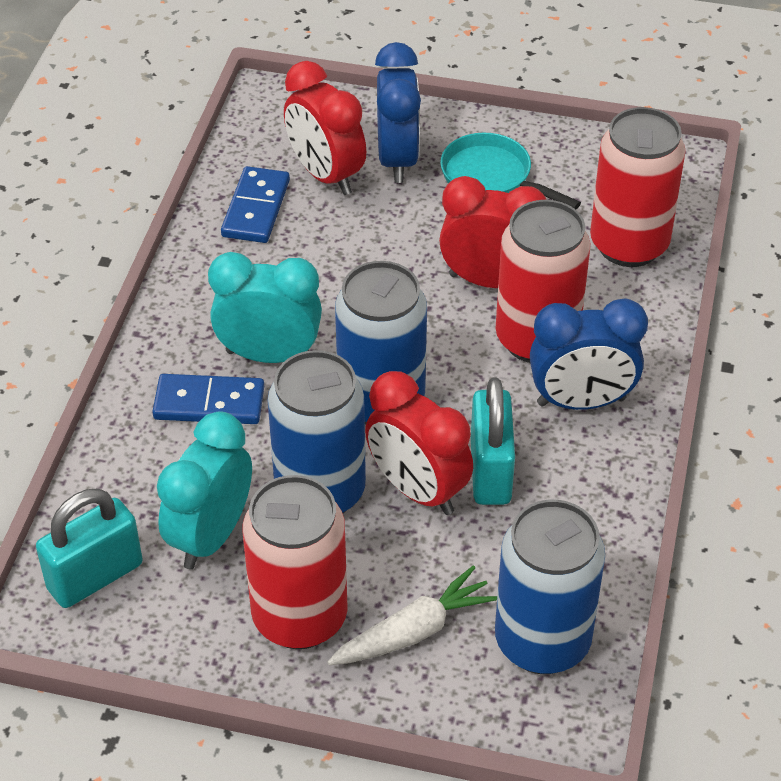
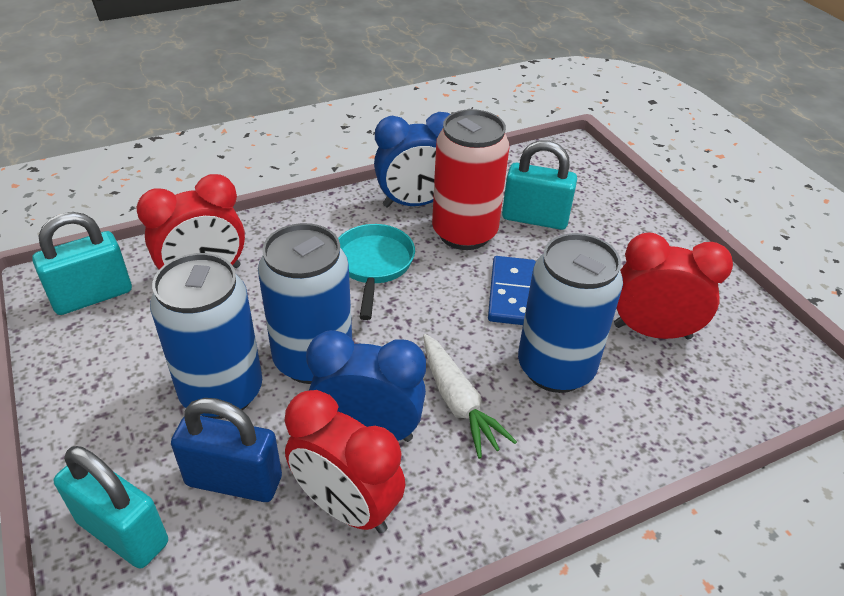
blue domino: [152,374,264,424] [221,166,290,243] = 2 -> [488,256,536,325] = 1
blue padlock: none = 0 -> [171,398,282,502] = 1
red can: [243,475,348,649] [495,200,590,363] [590,107,686,267] = 3 -> [432,109,509,250] = 1
turquoise clock: [157,411,252,569] [208,252,322,363] = 2 -> none = 0
turquoise padlock: [36,489,142,608] [471,378,515,505] = 2 -> [32,212,132,315] [54,446,168,569] [502,140,577,230] = 3

